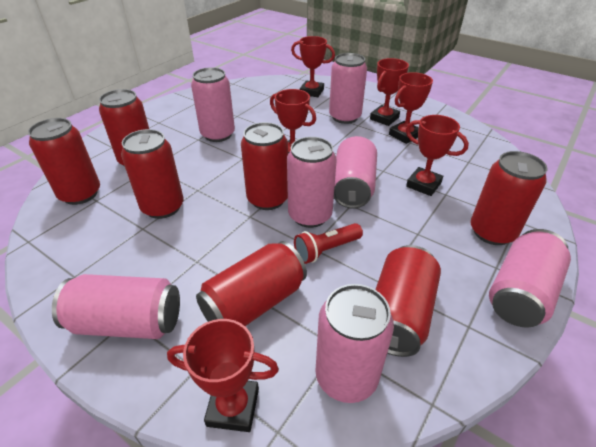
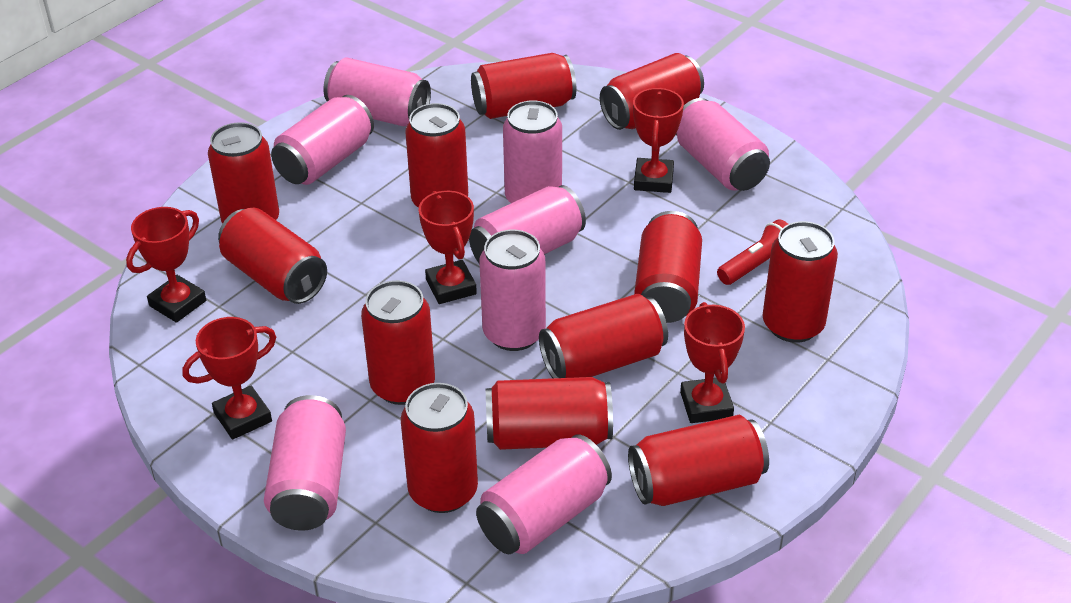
pink can: [52,274,180,339] [191,67,235,142] [287,137,337,228] [315,284,394,403] [329,53,367,124] [334,136,377,209] [489,229,571,328] = 7 -> [264,395,346,531] [271,95,374,185] [324,57,431,126] [469,185,586,263] [476,434,612,554] [479,230,546,351] [503,101,562,203] [676,98,770,191] = 8
red can: [28,118,100,205] [99,89,149,167] [121,129,184,219] [196,241,307,326] [241,122,288,210] [375,245,441,357] [471,151,547,245] = 7 -> [208,122,279,224] [218,207,327,304] [361,280,435,405] [401,383,478,513] [405,103,468,208] [471,53,576,119] [486,377,613,450] [539,294,668,378] [600,53,704,130] [628,415,769,506] [634,211,702,323] [763,221,838,343] = 12
red trophy: [167,319,279,432] [270,89,316,154] [291,36,335,97] [370,58,409,126] [389,72,433,144] [406,115,469,196] = 6 -> [126,207,206,323] [182,317,276,439] [419,191,477,304] [633,87,684,193] [680,302,745,423] = 5

